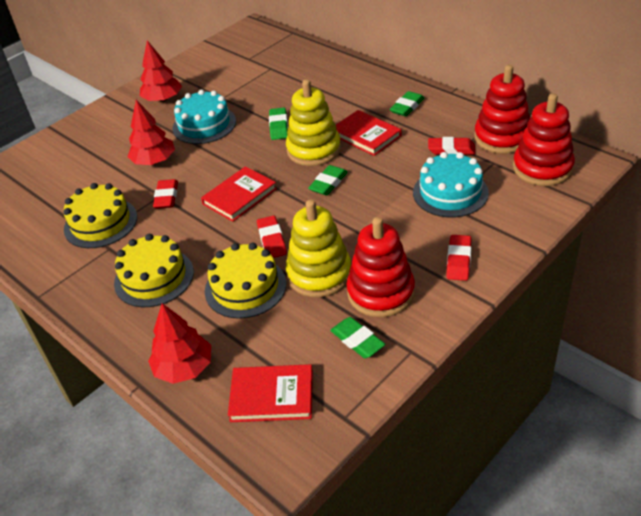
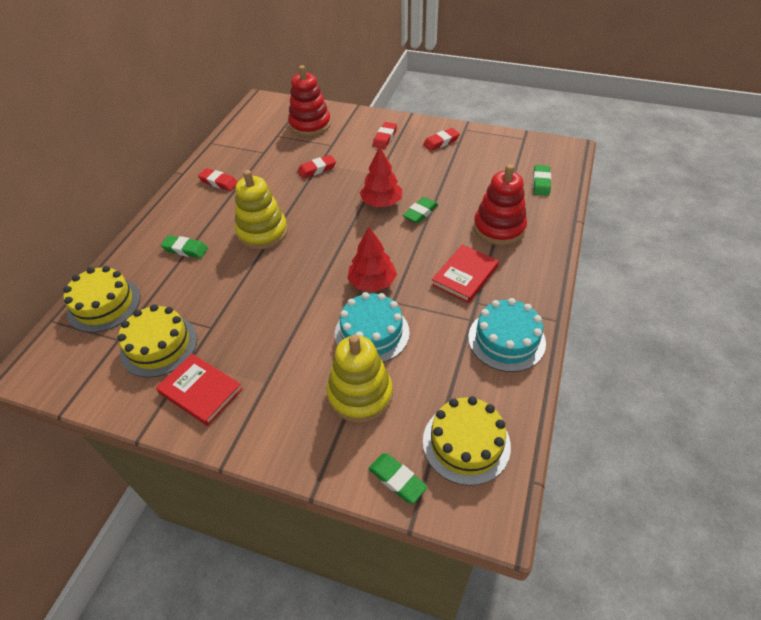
red book: [201,166,277,222] [228,364,313,422] [336,110,401,156] = 3 -> [156,354,243,426] [431,245,499,303] = 2
red stacking toy: [346,217,415,317] [474,65,530,154] [513,93,575,186] = 3 -> [288,65,331,136] [474,164,527,245] = 2
red tree: [127,100,175,165] [140,40,182,102] [148,303,211,384] = 3 -> [347,227,397,292] [360,146,402,207] = 2

